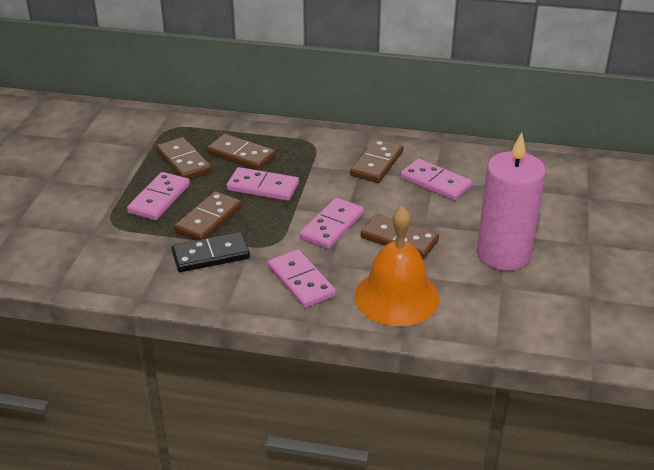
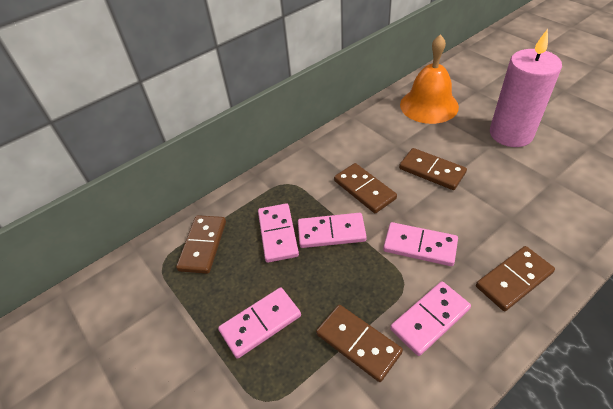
black domino: [171,232,250,272] = 1 -> none = 0

